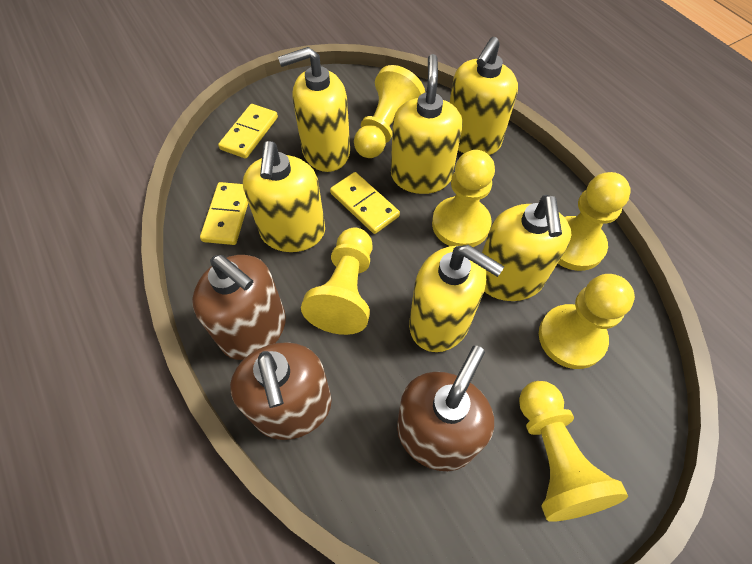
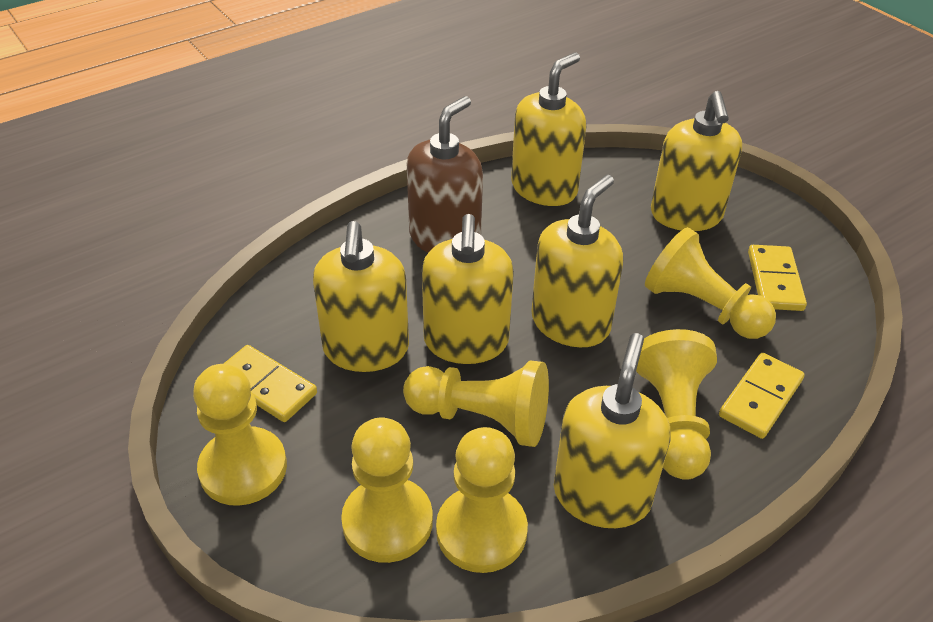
brown soap dispenser: [192,255,286,360] [230,342,332,440] [397,345,494,471] = 3 -> [407,96,483,253] = 1

